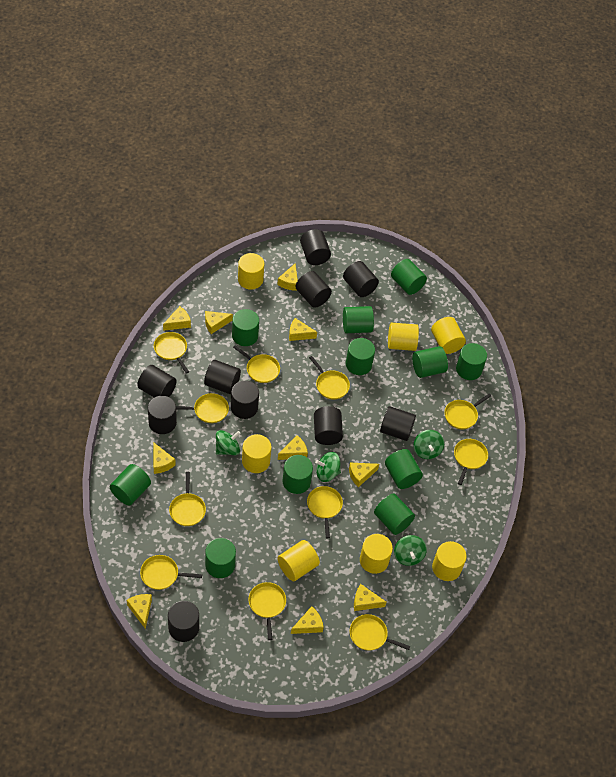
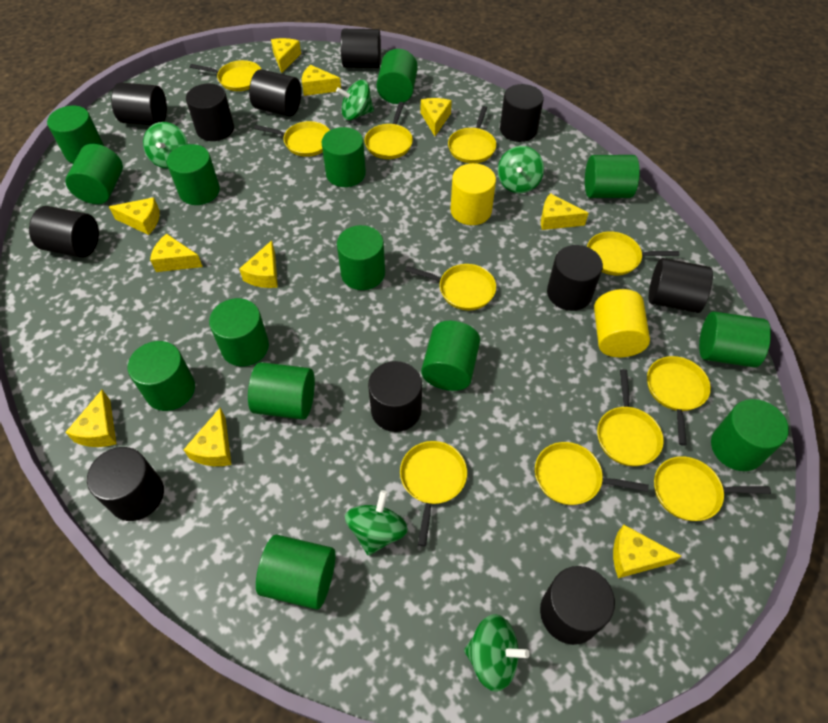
black cylinder: [137,365,177,398] [148,396,177,434] [168,601,199,642] [204,360,241,394] [231,381,259,419] [296,271,332,308] [300,229,331,265] [314,406,343,445] [343,261,379,297] [380,406,416,441] = 10 -> [29,206,99,258] [87,447,164,521] [111,83,167,125] [186,83,234,141] [249,69,302,117] [341,29,381,68] [368,361,422,432] [500,84,544,142] [540,566,615,645] [547,245,603,311] [649,258,713,313] = 11
green cylinder: [110,464,151,505] [205,538,236,578] [232,309,259,346] [283,455,313,494] [343,306,374,333] [346,338,375,375] [374,493,415,535] [385,449,423,489] [391,259,427,295] [412,346,448,378] [456,343,487,380] = 11 -> [47,105,104,164] [65,144,123,204] [128,341,195,411] [167,144,220,205] [209,298,269,366] [248,362,315,420] [256,535,335,610] [322,127,366,187] [337,225,385,290] [376,49,418,104] [421,321,480,391] [585,155,640,198] [699,312,771,368] [711,399,789,471] = 14
green spinning top: [216,430,240,455] [315,452,341,482] [394,535,427,566] [414,430,444,459] = 4 -> [143,122,188,169] [336,80,374,120] [345,490,408,556] [464,614,530,692] [498,146,544,193] = 5
yellow cylinder: [238,253,264,290] [242,434,271,473] [277,540,320,581] [360,534,393,574] [388,323,419,351] [431,317,466,354] [432,541,467,581] = 7 -> [450,163,496,225] [594,289,650,357] = 2

